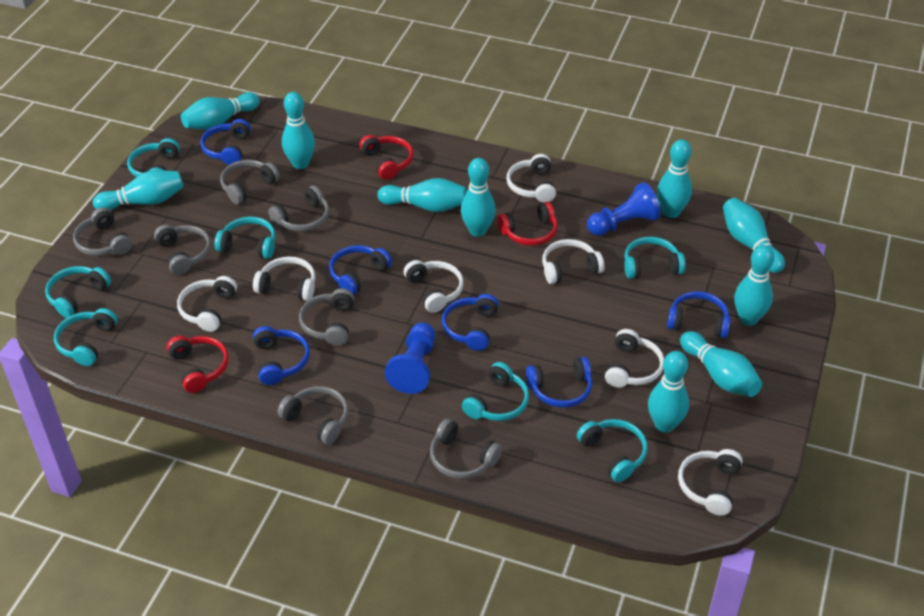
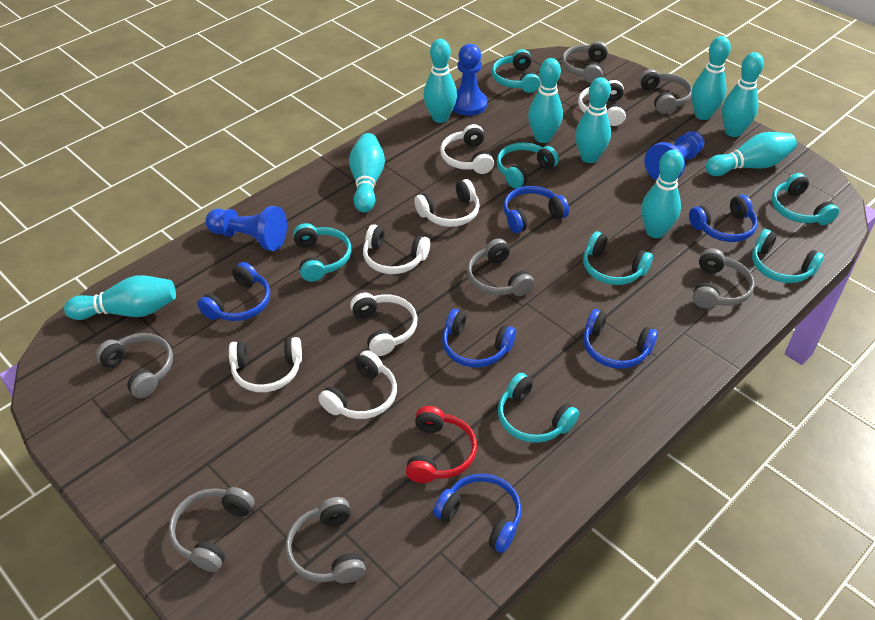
blue pawn: [385,322,435,394] [587,182,661,236] = 2 -> [206,206,287,251] [453,44,487,116] [644,131,704,181] = 3
red headphones: [167,336,229,393] [359,135,413,180] [497,202,558,246] = 3 -> [406,406,477,483] = 1
turquoise bowling pin: [93,170,184,210] [181,92,260,130] [282,92,315,169] [378,178,467,212] [461,158,496,237] [648,351,689,433] [657,139,692,218] [680,331,762,397] [723,198,785,273] [734,245,775,326] = 10 -> [64,275,176,320] [349,133,385,212] [423,39,457,123] [528,58,563,143] [575,77,611,163] [641,150,684,238] [691,36,731,120] [705,132,797,176] [722,52,764,137] = 9

